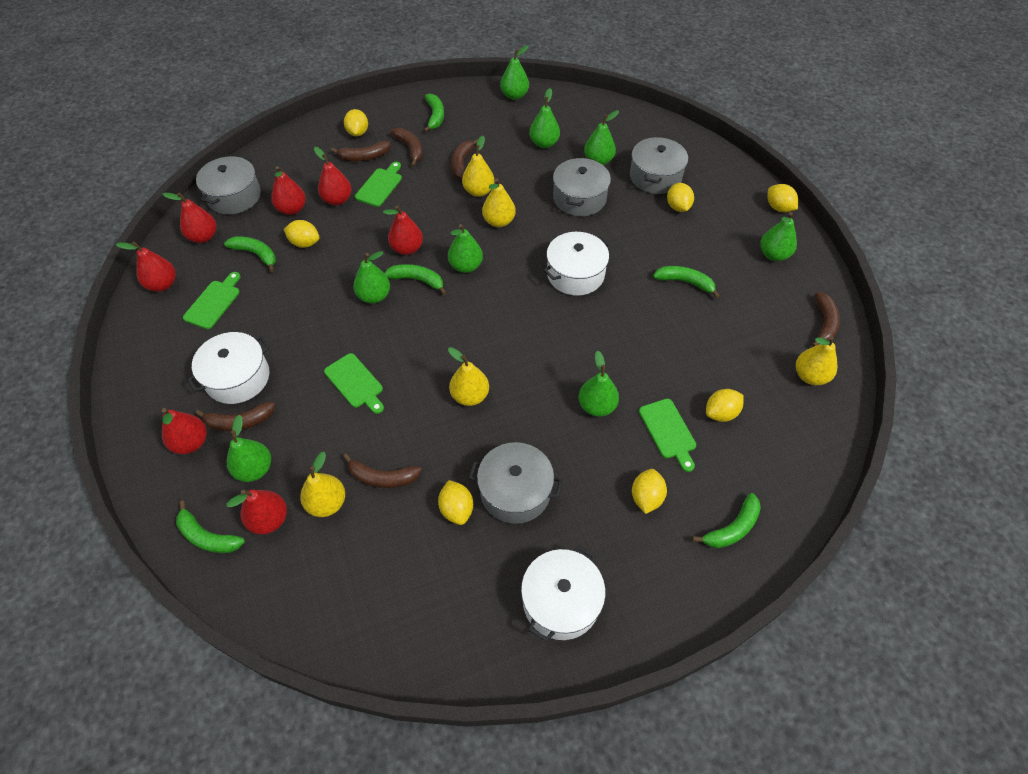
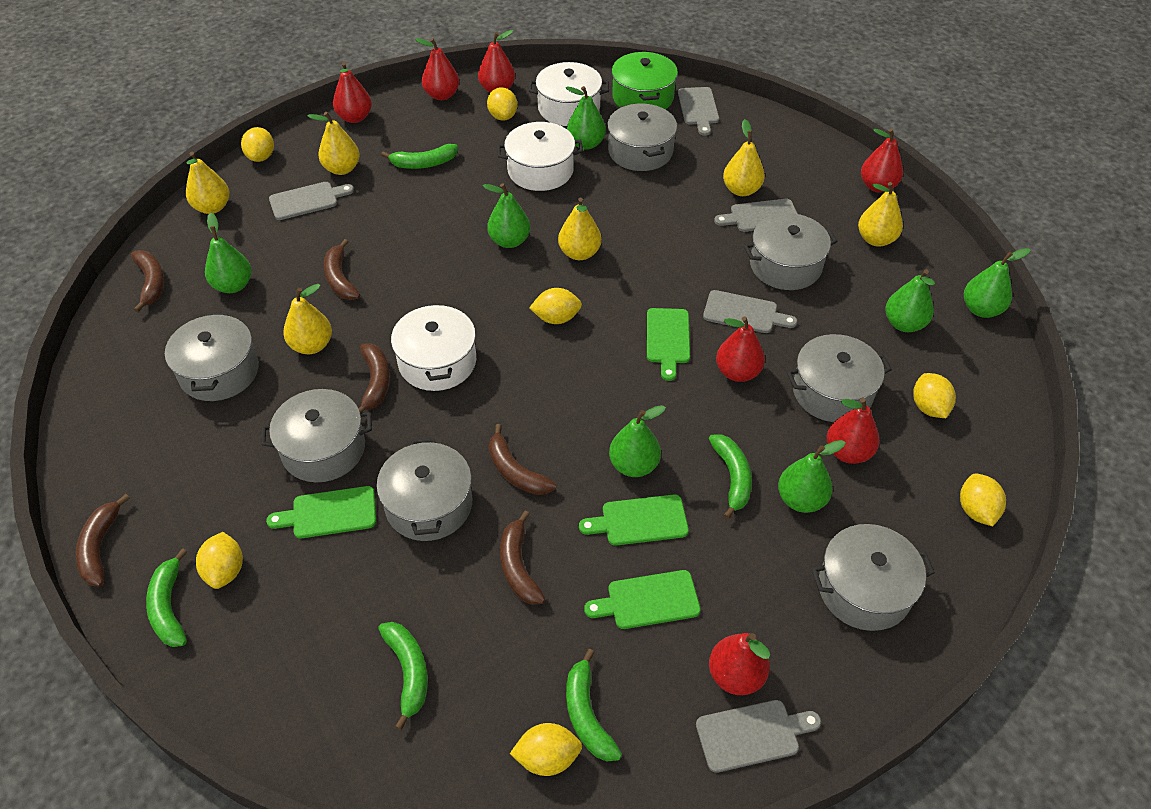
green banana: [176,501,245,553] [224,236,276,272] [384,264,447,295] [424,93,444,132] [653,266,720,298] [692,493,761,548] = 6 -> [146,548,187,647] [378,622,428,730] [381,144,458,169] [566,649,622,761] [709,434,752,519] = 5
green pear: [227,415,271,482] [353,251,390,304] [448,224,483,273] [500,45,529,100] [529,88,560,148] [578,351,619,417] [584,110,619,165] [760,212,797,261] = 8 -> [205,213,252,293] [483,183,530,248] [566,86,606,150] [609,405,666,477] [778,440,846,513] [885,269,935,332] [964,248,1031,318] = 7
green pot: none = 0 -> [612,52,678,109] = 1
grey cutting board: none = 0 -> [269,182,354,220] [678,87,719,136] [696,700,821,773] [703,290,797,333] [714,199,798,232] = 5
grey pot: [196,156,261,214] [469,442,563,524] [553,157,611,216] [630,137,688,194] = 4 -> [165,312,259,401] [261,389,372,482] [376,438,472,541] [607,103,677,171] [744,213,837,290] [787,334,892,422] [811,524,935,631] = 7
yellow pear: [300,452,345,517] [448,347,489,406] [462,136,495,197] [482,178,516,227] [796,336,837,385] = 5 -> [186,152,230,214] [283,284,332,354] [308,112,360,175] [558,198,602,260] [723,119,765,196] [858,182,903,247] = 6

